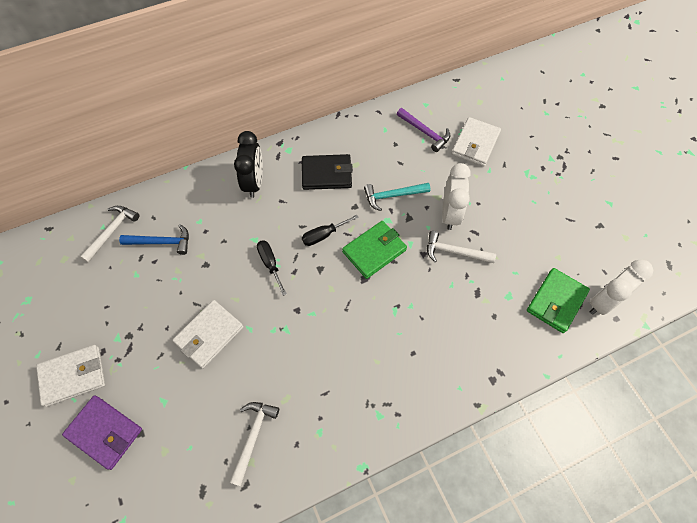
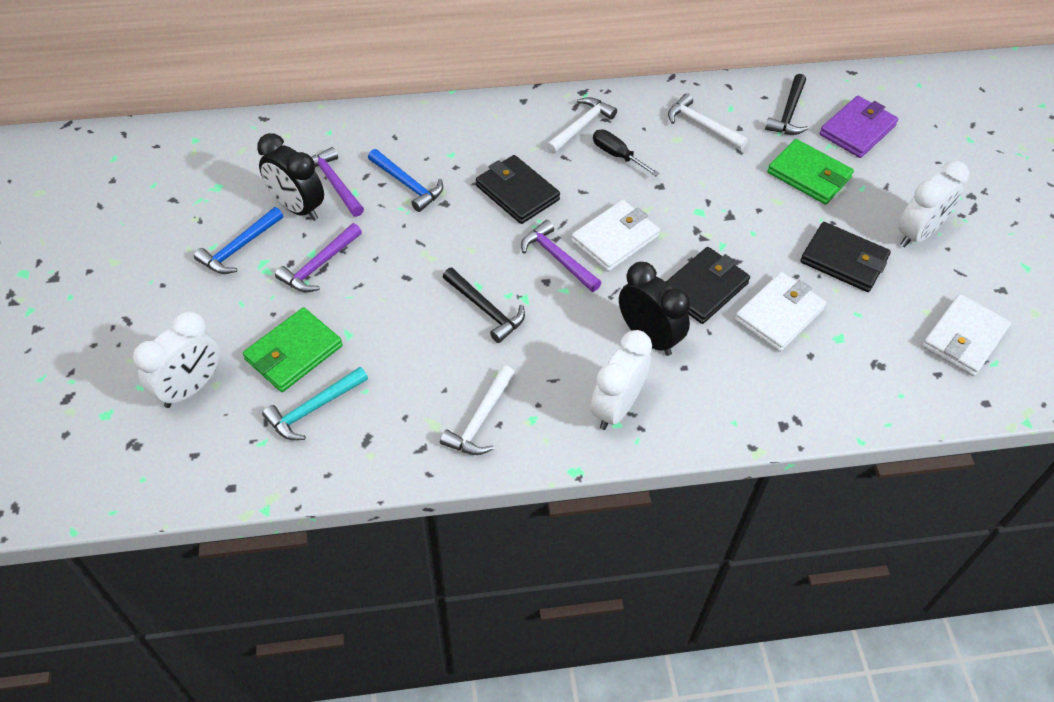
black clock: [234,131,263,198] = 1 -> [257,133,324,221] [619,262,690,356] = 2
black hammer: none = 0 -> [443,268,525,343] [765,74,809,135] = 2
black screwdriver: [257,240,287,296] [302,215,359,246] = 2 -> [593,130,659,176] = 1
black wallet: [302,154,353,190] = 1 -> [476,155,560,224] [666,247,750,324] [800,222,891,292] = 3
blue hammer: [119,224,189,255] = 1 -> [194,207,283,274] [368,149,443,212] = 2
purple hammer: [397,108,450,152] = 1 -> [275,223,362,292] [312,147,364,217] [521,220,601,292] = 3
white clock: [442,163,471,230] [590,259,653,315] = 2 -> [133,311,220,408] [590,330,652,430] [898,161,969,247] = 3

